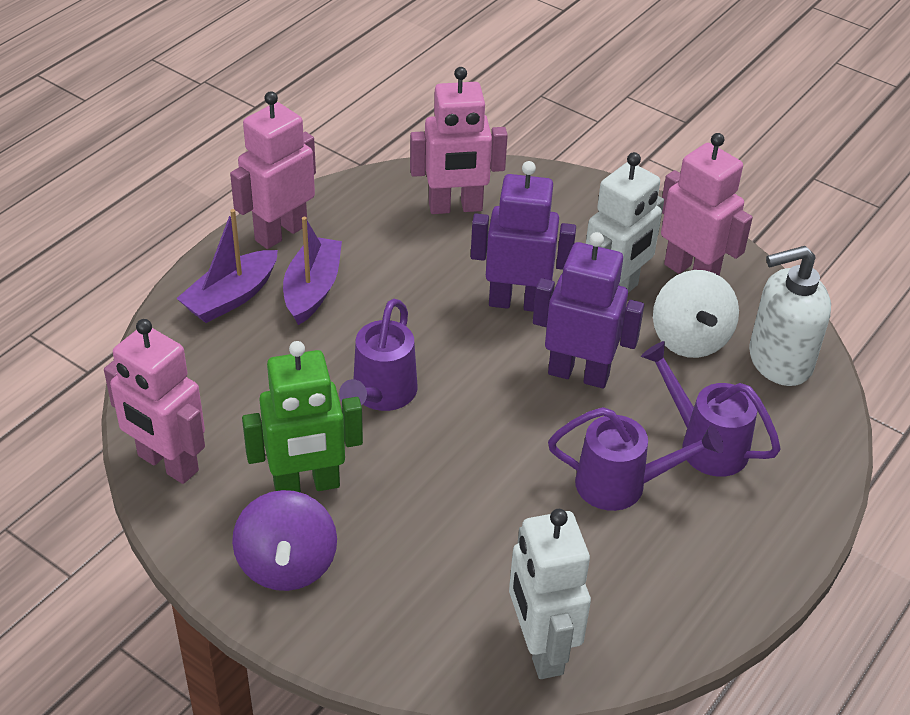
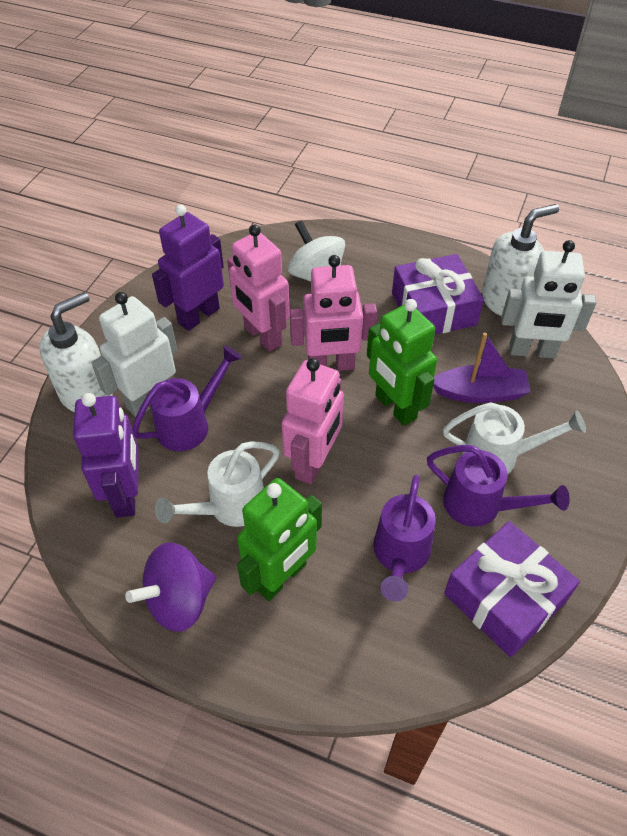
green robot: [242,341,363,493] = 1 -> [237,478,322,601] [367,299,437,426] = 2
pink robot: [104,319,205,484] [230,91,316,249] [410,67,508,214] [661,133,753,276] = 4 -> [227,224,290,352] [282,358,344,484] [290,255,377,371] = 3
purple boat: [176,209,278,323] [283,217,342,325] = 2 -> [433,333,531,403] = 1
purple gift: none = 0 -> [392,254,484,335] [444,521,580,657] = 2
white soap dispenser: [749,246,831,386] = 1 -> [39,292,113,413] [482,204,559,316] = 2
white watering can: none = 0 -> [155,441,280,527] [443,402,586,474] = 2

